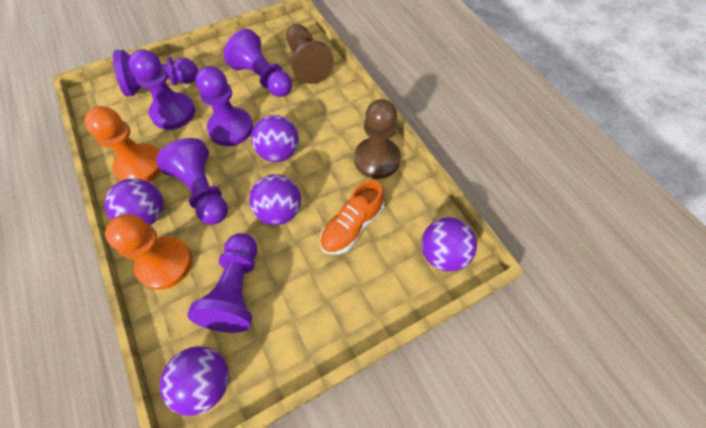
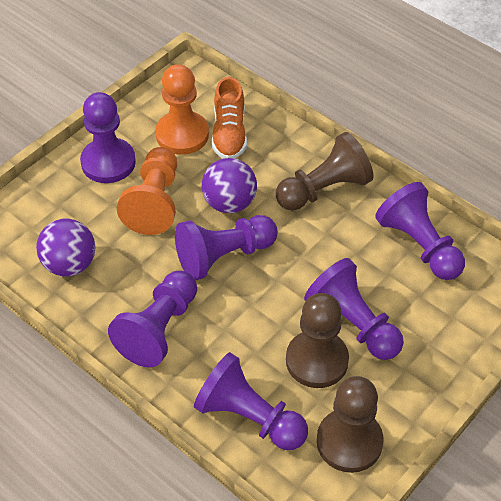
brown pawn: [286,24,334,84] [354,99,401,179] = 2 -> [276,132,374,211] [286,293,349,388] [317,376,384,473] = 3
purple ball: [104,178,163,225] [160,346,229,416] [249,174,301,225] [251,115,299,162] [421,217,477,272] = 5 -> [36,219,95,276] [202,158,257,213] = 2

